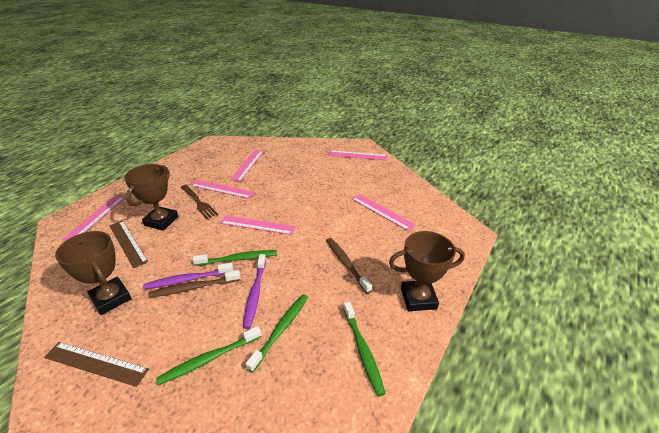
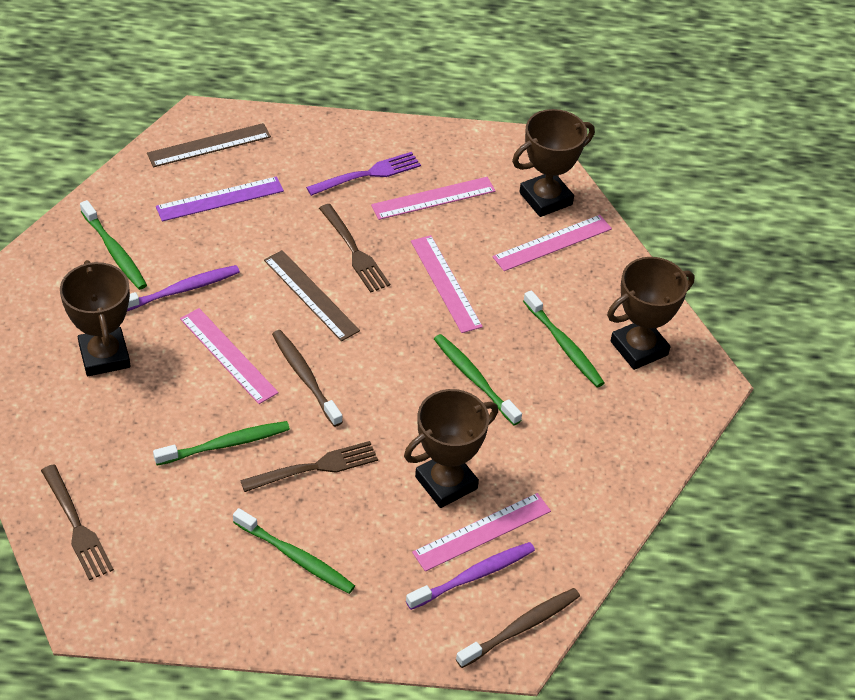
brown fork: [180,185,218,219] = 1 -> [41,464,114,580] [240,441,378,492] [319,204,390,293] = 3
brown trophy: [55,231,132,315] [124,164,178,231] [389,231,465,311] = 3 -> [60,260,130,376] [404,389,498,508] [512,109,595,217] [607,257,694,370] = 4
green toothbrush: [156,326,262,385] [193,250,277,266] [246,295,308,373] [343,302,386,396] = 4 -> [80,200,147,290] [153,421,290,466] [233,508,355,594] [434,334,522,425] [523,290,605,387] = 5
pink ruler: [62,196,125,241] [191,180,255,199] [220,215,296,235] [230,150,264,182] [328,150,387,160] [352,194,416,231] = 6 -> [180,308,278,404] [371,177,496,220] [411,235,483,333] [412,493,551,571] [493,215,612,271] = 5
purple fork: none = 0 -> [306,152,421,196] = 1
purple ruler: none = 0 -> [156,176,284,221] = 1

